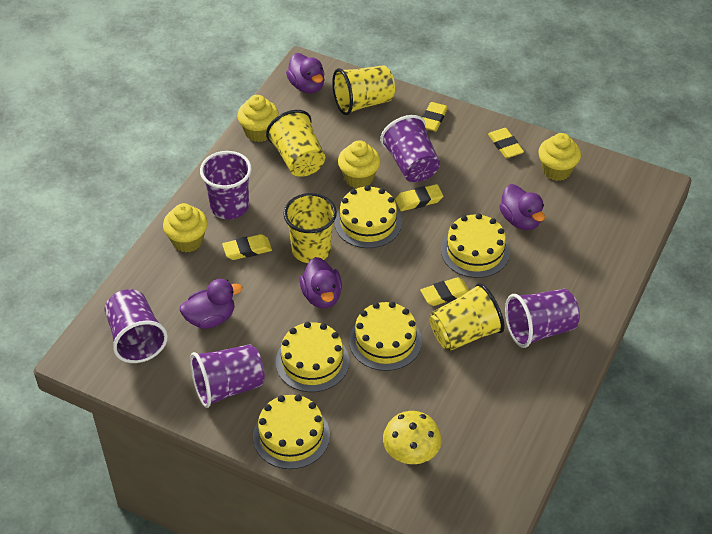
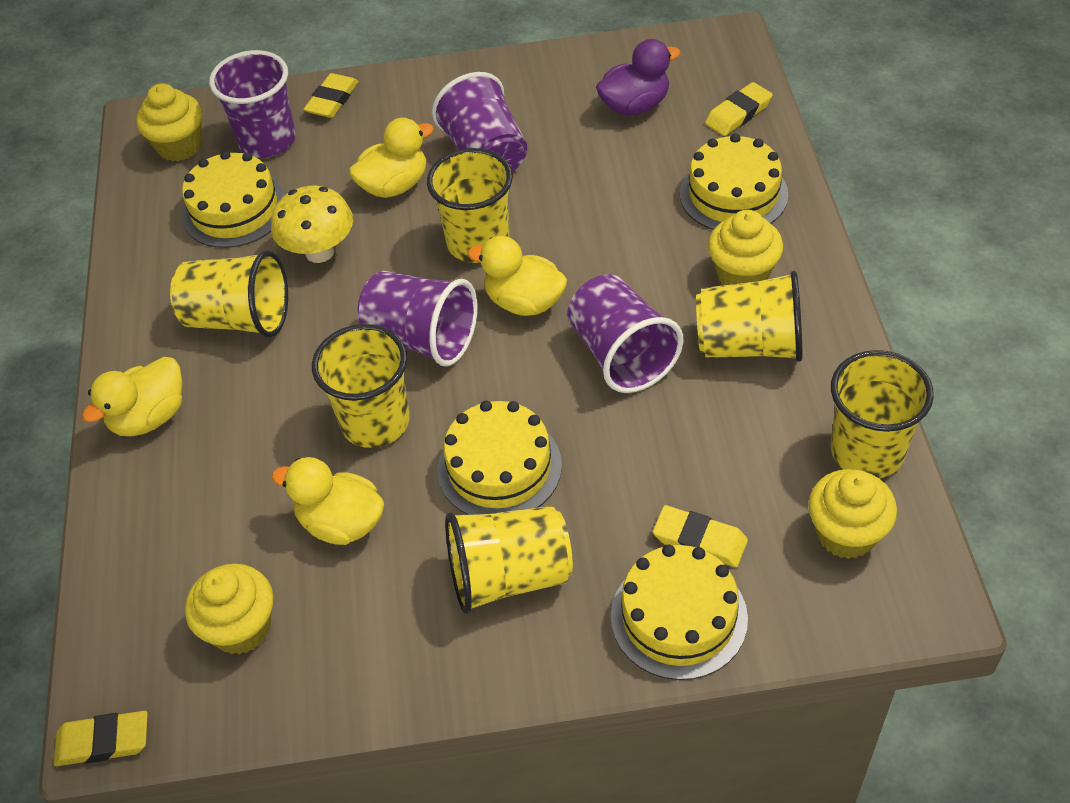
purple cup: [105,289,168,363] [190,344,265,408] [200,151,252,220] [380,115,440,182] [505,289,580,348] = 5 -> [209,50,296,158] [358,271,478,367] [432,72,527,172] [567,274,683,393] = 4
purple duck: [180,279,242,329] [286,53,324,94] [300,257,342,308] [499,184,545,230] = 4 -> [596,39,680,116] = 1
yellow cake: [253,394,330,469] [276,322,349,392] [334,185,402,248] [349,302,422,371] [441,213,510,278] = 5 -> [182,151,286,248] [437,401,562,515] [611,544,748,680] [680,134,788,230] = 4
yellow cup: [266,110,325,177] [283,193,337,263] [332,65,395,115] [430,283,505,351] = 4 -> [170,250,288,338] [312,324,410,448] [427,148,513,263] [445,506,573,614] [696,271,803,362] [831,350,934,478] = 6
yellow duck: none = 0 -> [82,357,183,436] [272,457,384,545] [349,118,434,198] [467,236,567,316] = 4
yellow eraser: [222,234,272,260] [395,184,443,211] [420,277,470,306] [422,102,448,131] [488,128,524,158] = 5 -> [54,711,148,766] [303,73,359,118] [653,505,748,567] [705,82,773,136] = 4

